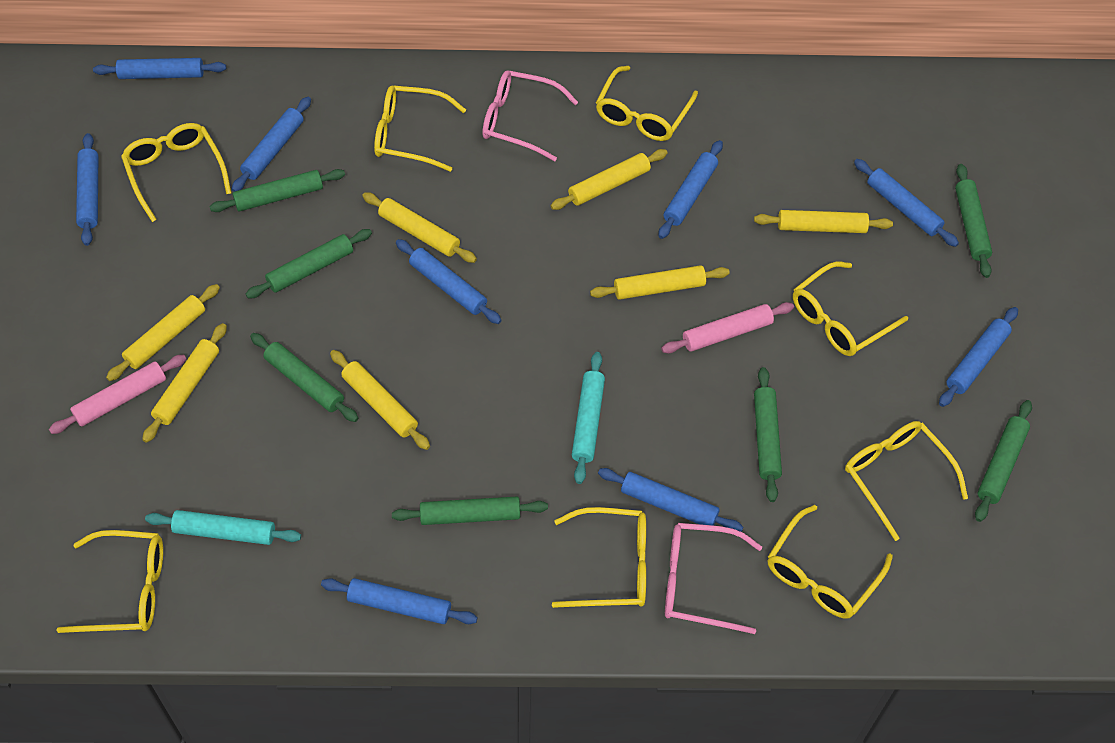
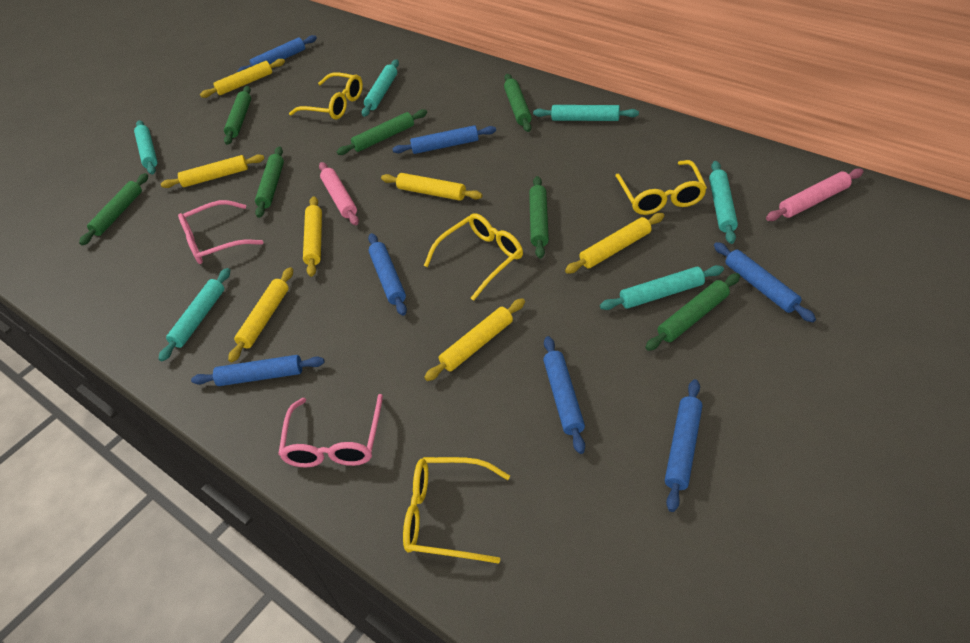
blue rolling pin: [76,133,98,246] [93,58,226,79] [232,97,311,192] [321,578,478,624] [396,239,502,324] [598,468,743,532] [658,140,723,239] [854,159,959,247] [939,307,1018,407] = 9 -> [191,355,325,386] [237,35,317,72] [368,233,407,316] [392,125,496,154] [543,336,585,454] [665,379,702,512] [714,242,816,322] = 7
turquoise rolling pin: [145,510,301,545] [572,352,605,484] = 2 -> [134,120,157,174] [159,268,230,361] [362,59,399,117] [533,105,639,121] [600,265,724,310] [709,161,738,244] = 6
yellow glasses: [56,530,163,633] [121,123,231,222] [374,85,466,172] [552,507,646,608] [596,66,698,141] [768,505,893,619] [793,262,908,356] [845,421,968,541] = 8 -> [289,72,363,119] [403,457,510,564] [424,213,523,301] [615,160,707,215] = 4

